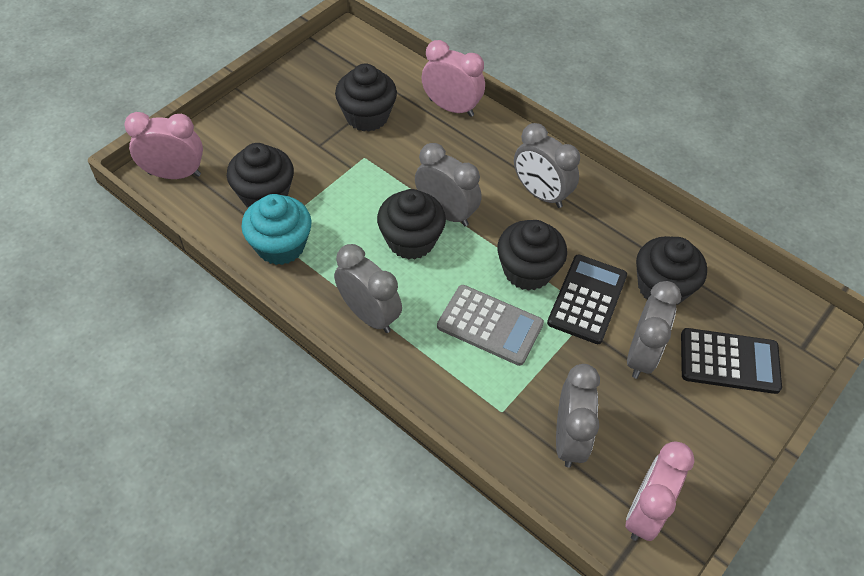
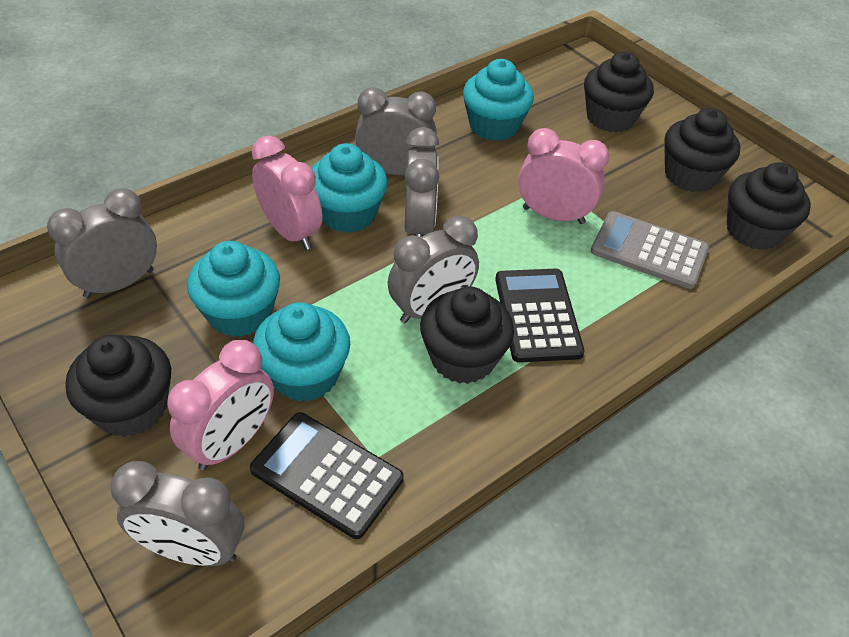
turquoise cupcake: [241,194,312,265] = 1 -> [187,241,280,337] [253,302,350,402] [312,143,388,233] [463,59,534,141] = 4

